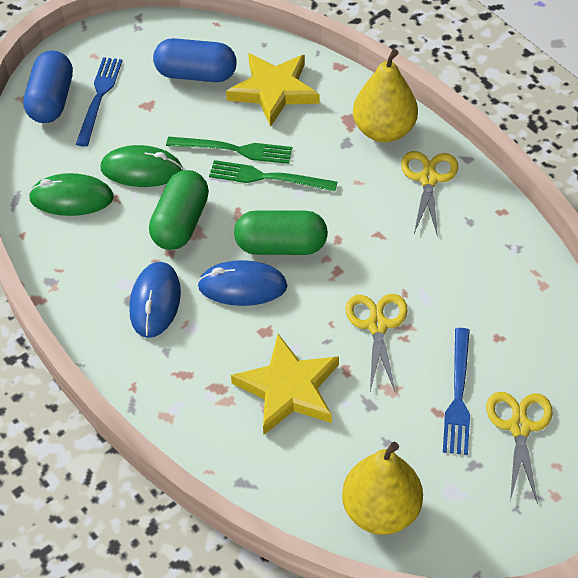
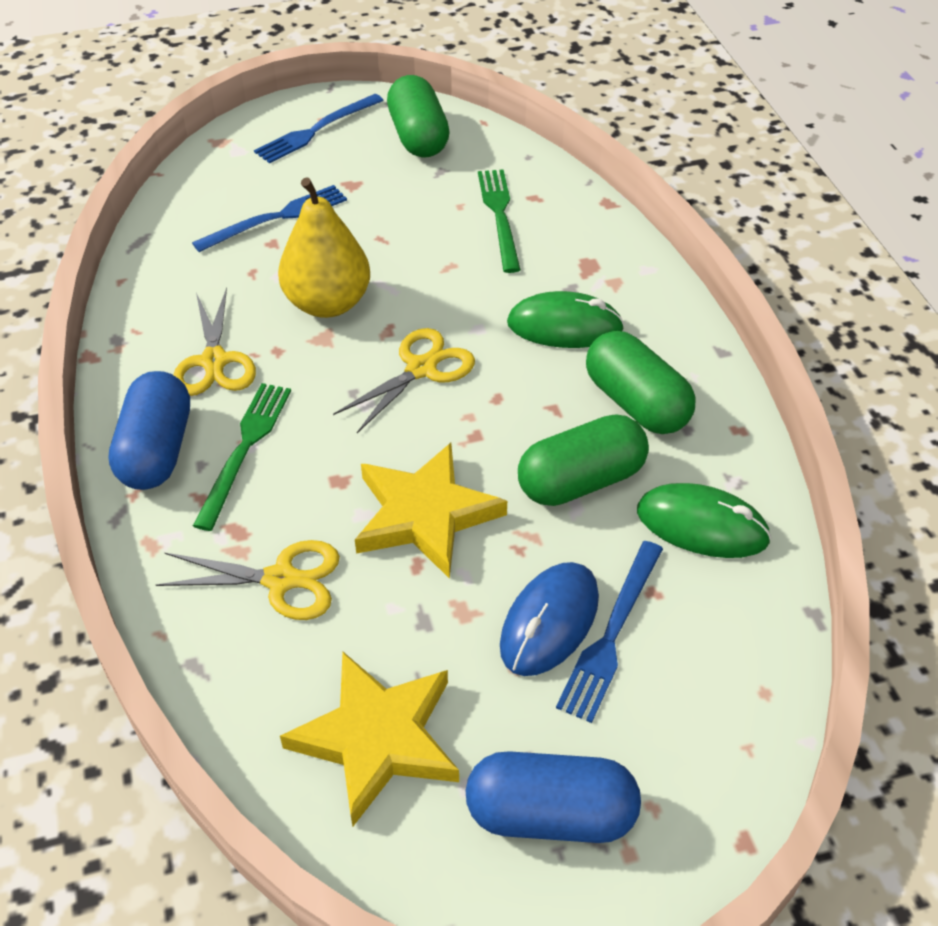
blue fork: [76,57,122,147] [443,328,470,455] = 2 -> [192,185,347,252] [254,94,384,163] [556,541,663,723] = 3
blue mouse: [129,262,181,338] [197,260,288,306] = 2 -> [500,562,599,676] = 1
green capsule: [149,170,209,250] [234,210,328,255] = 2 -> [387,75,450,157] [518,415,649,506] [586,331,696,434] = 3
yellow pear: [342,442,423,535] [353,49,418,142] = 2 -> [278,177,370,318] = 1

